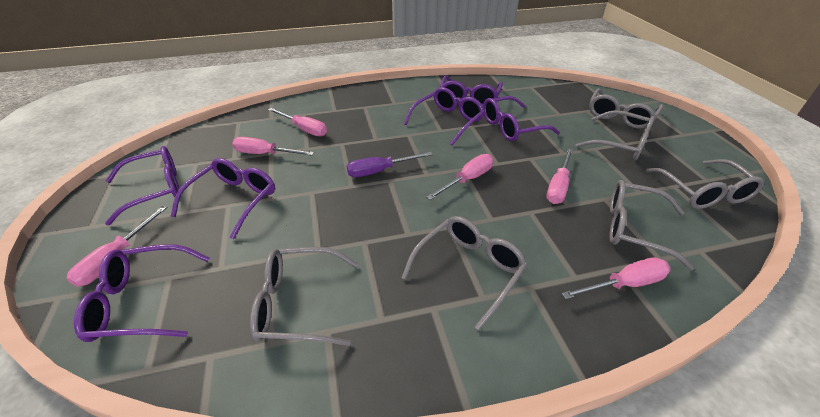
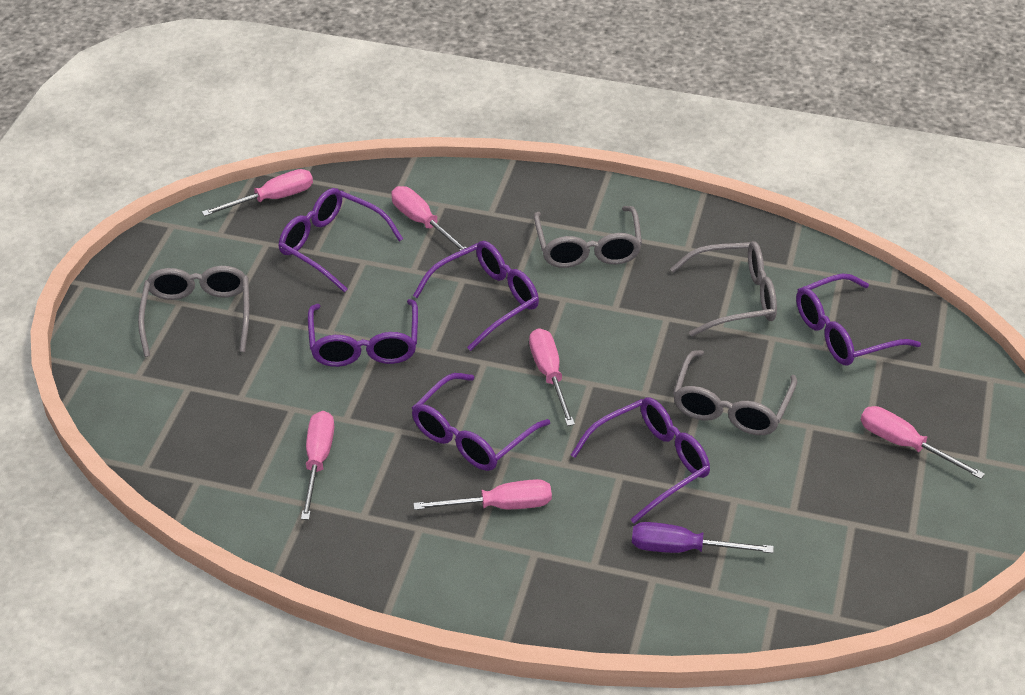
grey glasses: [250,247,358,346] [401,216,527,330] [575,110,655,160] [589,88,664,129] [609,180,695,270] [645,159,764,209] = 6 -> [138,266,249,357] [534,206,642,268] [670,241,777,336] [673,350,797,435] = 4

